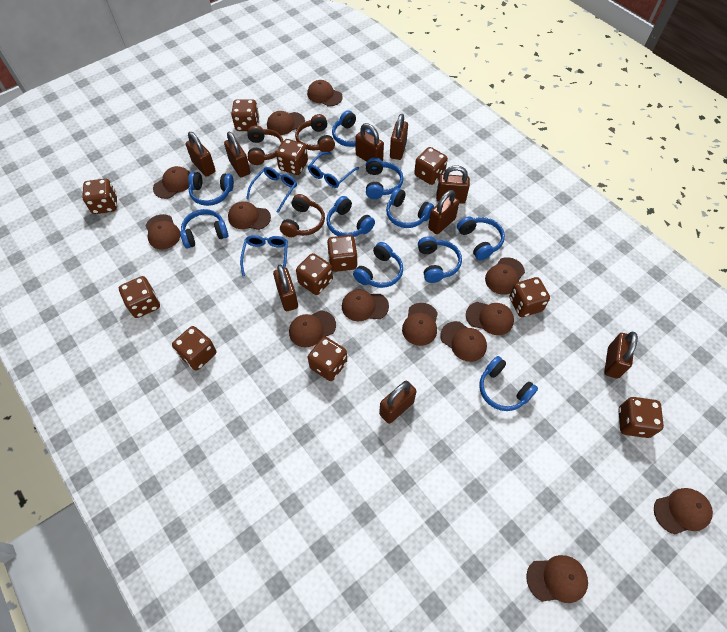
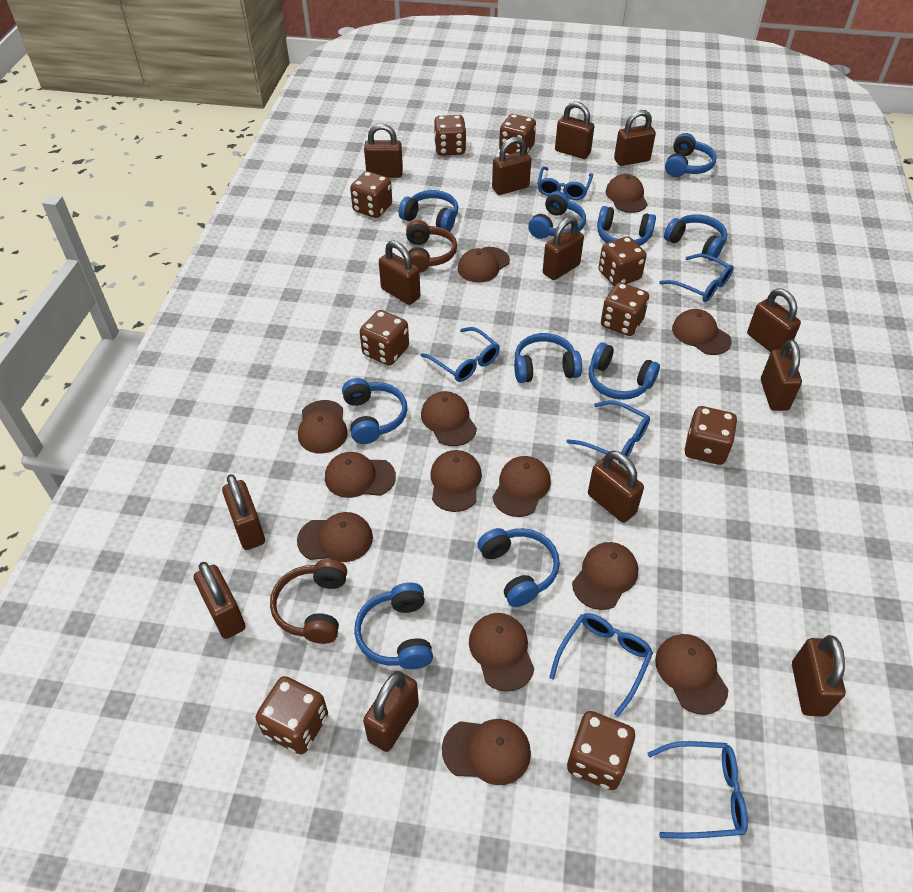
blue glasses: [240,235,288,276] [246,167,297,213] [308,152,359,188] = 3 -> [420,327,500,382] [537,166,593,200] [549,613,653,717] [567,400,650,464] [647,741,748,839] [659,254,733,302] = 6
brown dice: [82,178,117,214] [119,276,160,318] [172,326,216,371] [231,99,259,131] [276,139,308,175] [296,253,333,295] [308,337,347,381] [327,235,358,272] [414,147,448,185] [509,277,550,317] [618,397,664,438] = 11 -> [256,676,328,754] [350,171,392,218] [359,310,409,366] [434,115,466,156] [499,114,536,154] [567,711,635,790] [599,236,647,286] [601,282,649,336] [685,406,737,465] = 9
brown headphones: [247,125,284,165] [280,194,325,237] [295,114,335,152] = 3 -> [270,559,347,644] [406,220,457,272] = 2
brown padlock: [185,132,216,177] [224,132,250,177] [273,264,298,311] [355,123,384,162] [379,381,417,424] [390,114,408,160] [428,190,459,234] [436,165,470,204] [604,331,638,379] = 9 -> [194,562,245,639] [222,474,265,550] [363,671,419,752] [364,123,403,178] [379,240,420,305] [492,137,531,195] [543,217,584,280] [555,102,594,159] [588,451,644,523] [614,110,656,166] [747,288,801,352] [761,339,802,411] [792,635,846,717] = 13

